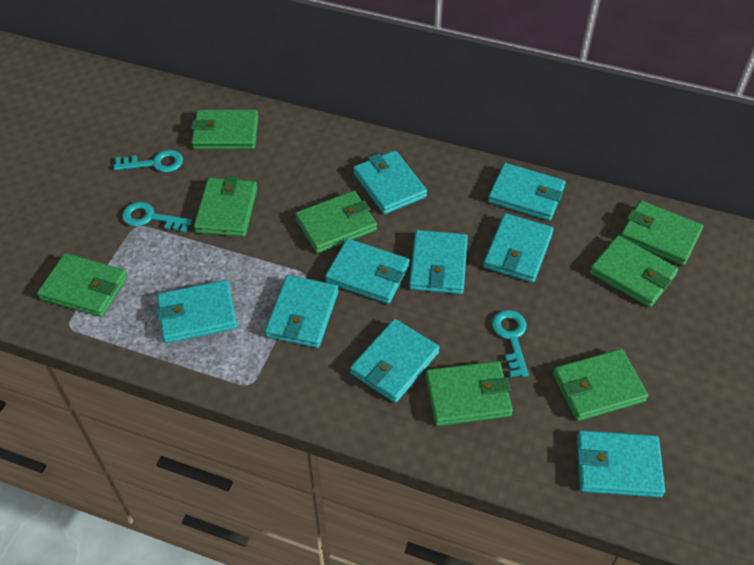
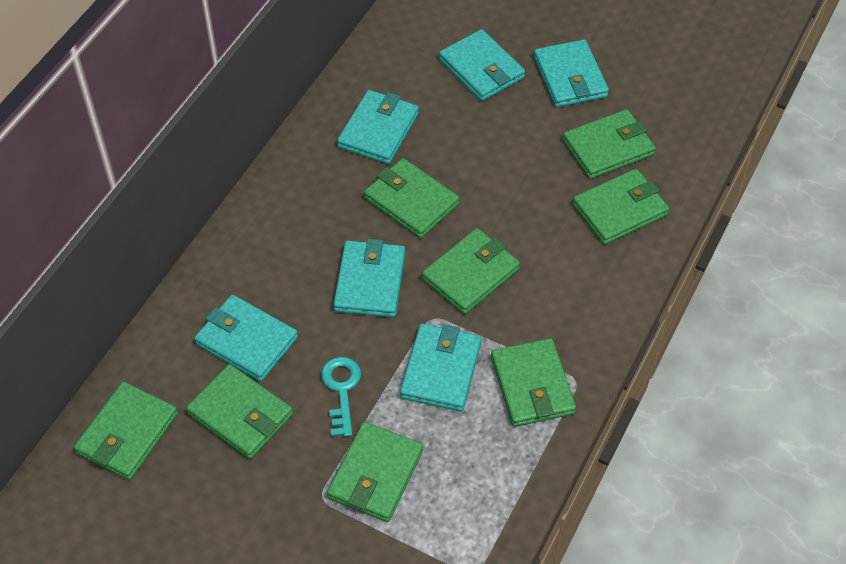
turquoise key: [114,150,183,173] [122,202,192,233] [492,310,529,377] = 3 -> [321,357,361,437] = 1
turquoise wallet: [156,280,237,343] [265,275,338,348] [325,238,410,304] [350,319,440,403] [353,150,427,214] [409,230,468,294] [483,213,554,283] [488,163,565,221] [577,430,665,498] = 9 -> [194,295,298,382] [333,239,405,317] [337,90,419,164] [400,324,482,411] [439,29,525,101] [534,39,609,107] = 6

